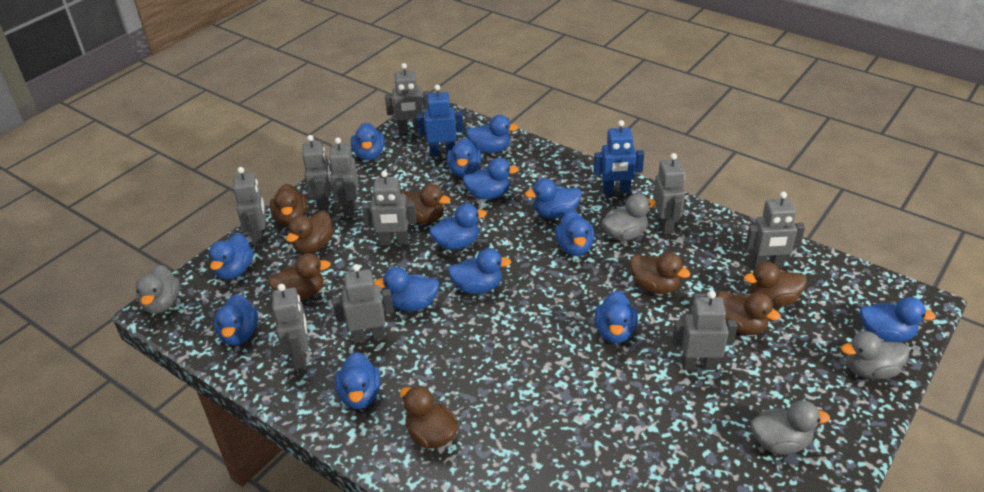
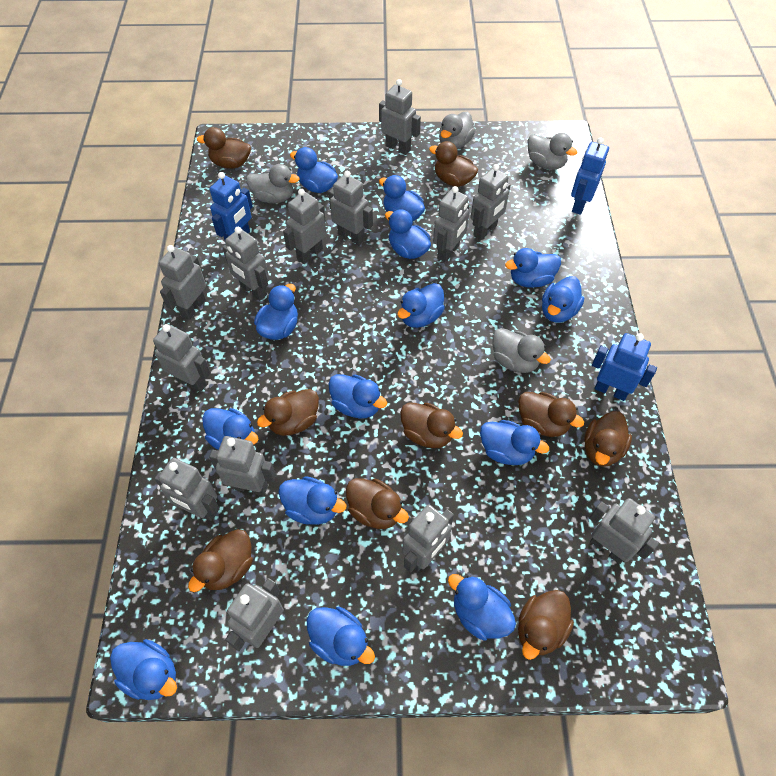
blue robot: [417,85,464,156] [594,120,644,194] = 2 -> [210,172,253,240] [571,137,609,215] [592,333,657,401] = 3
brown duck: [268,253,331,300] [270,184,307,226] [286,211,334,253] [400,184,450,223] [400,386,458,449] [630,252,690,294] [716,291,781,335] [744,262,807,307] = 8 -> [188,529,253,592] [197,127,251,169] [257,389,319,436] [346,478,409,529] [400,403,463,448] [429,141,478,187] [518,392,584,437] [518,590,574,660] [584,411,632,467] = 9
grey robot: [233,167,266,247] [272,284,309,369] [302,135,331,212] [329,138,358,216] [332,264,394,344] [362,171,416,246] [385,63,429,134] [653,153,685,234] [672,291,737,370] [745,192,805,268] = 10 -> [153,324,211,392] [154,458,220,521] [159,245,206,320] [209,436,276,496] [223,227,269,300] [225,578,284,651] [283,189,326,264] [329,171,373,245] [379,79,421,155] [402,505,454,573] [433,186,470,262] [471,164,511,240] [589,498,659,564] = 13

